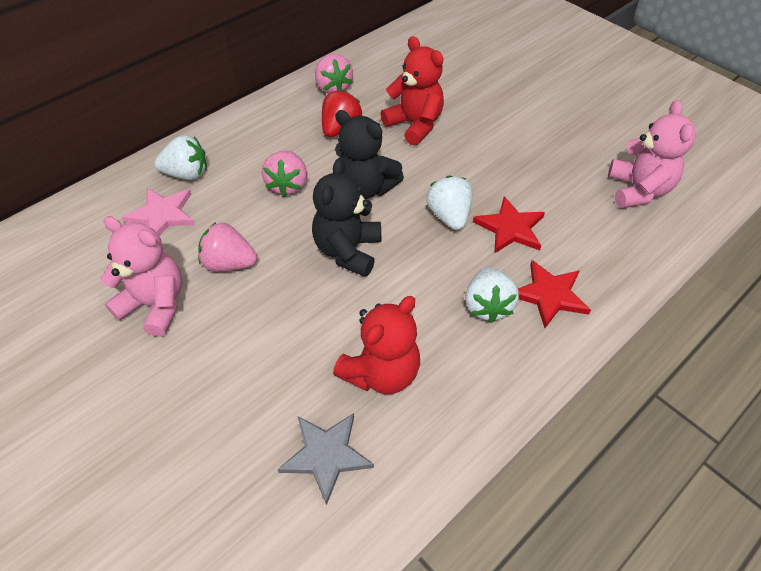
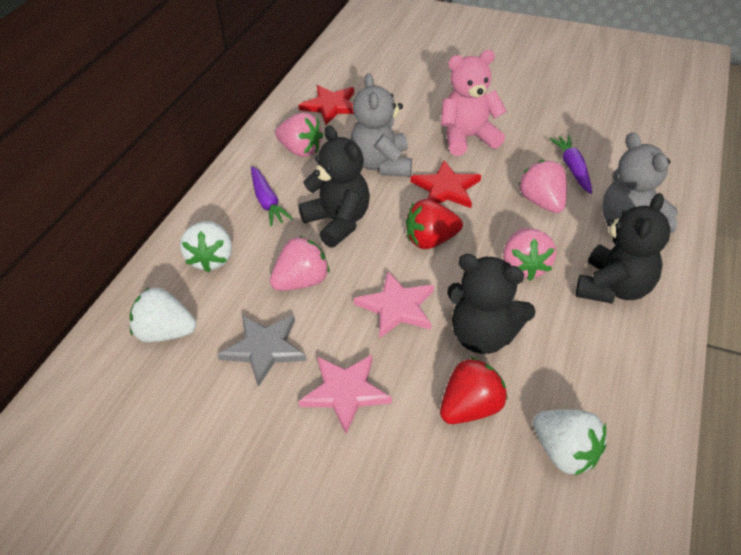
black teddy bear: [312,158,381,277] [335,110,404,199] = 2 -> [298,125,370,248] [447,254,536,354] [576,193,671,304] = 3
grey teddy bear: none = 0 -> [350,73,412,177] [602,132,678,233] = 2
pink star: [122,188,195,236] = 1 -> [298,355,392,434] [354,271,434,339] = 2
pink strawberry: [198,222,257,272] [262,151,307,197] [315,54,353,94] = 3 -> [270,236,330,291] [275,113,324,157] [503,228,556,281] [519,160,567,213] = 4
pink teddy bear: [100,216,182,337] [608,100,696,208] = 2 -> [441,50,507,156] = 1
purple carrot: none = 0 -> [251,166,293,226] [549,135,592,194] = 2
red strawberry: [322,90,362,137] = 1 -> [406,199,463,249] [440,357,508,424] = 2
red teddy bear: [333,296,420,394] [380,36,444,145] = 2 -> none = 0

